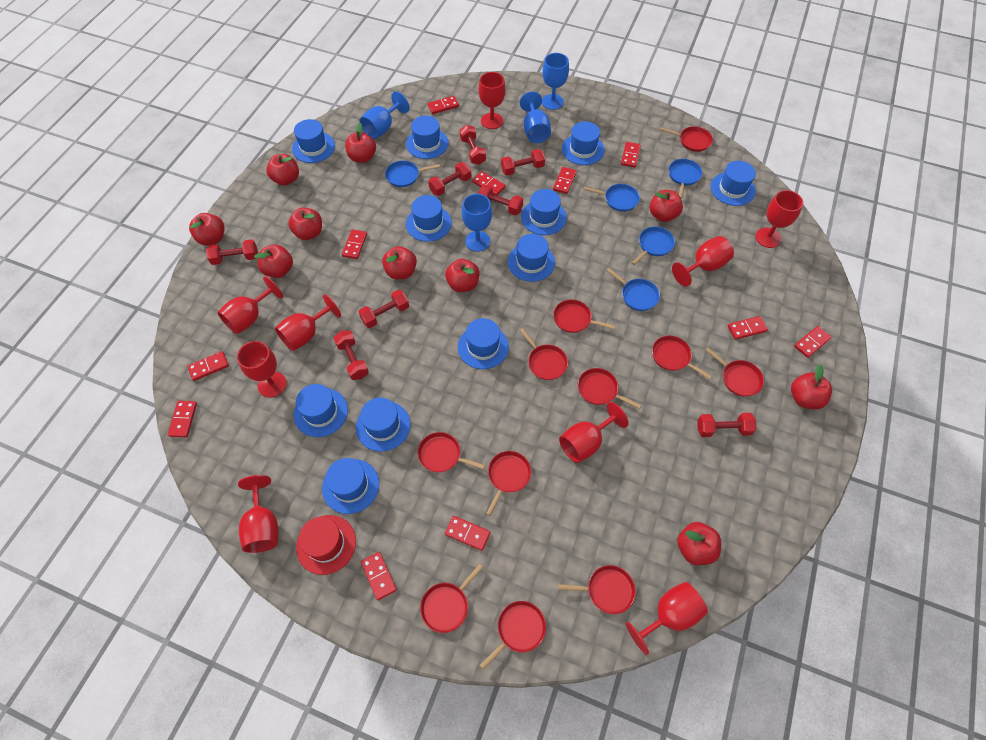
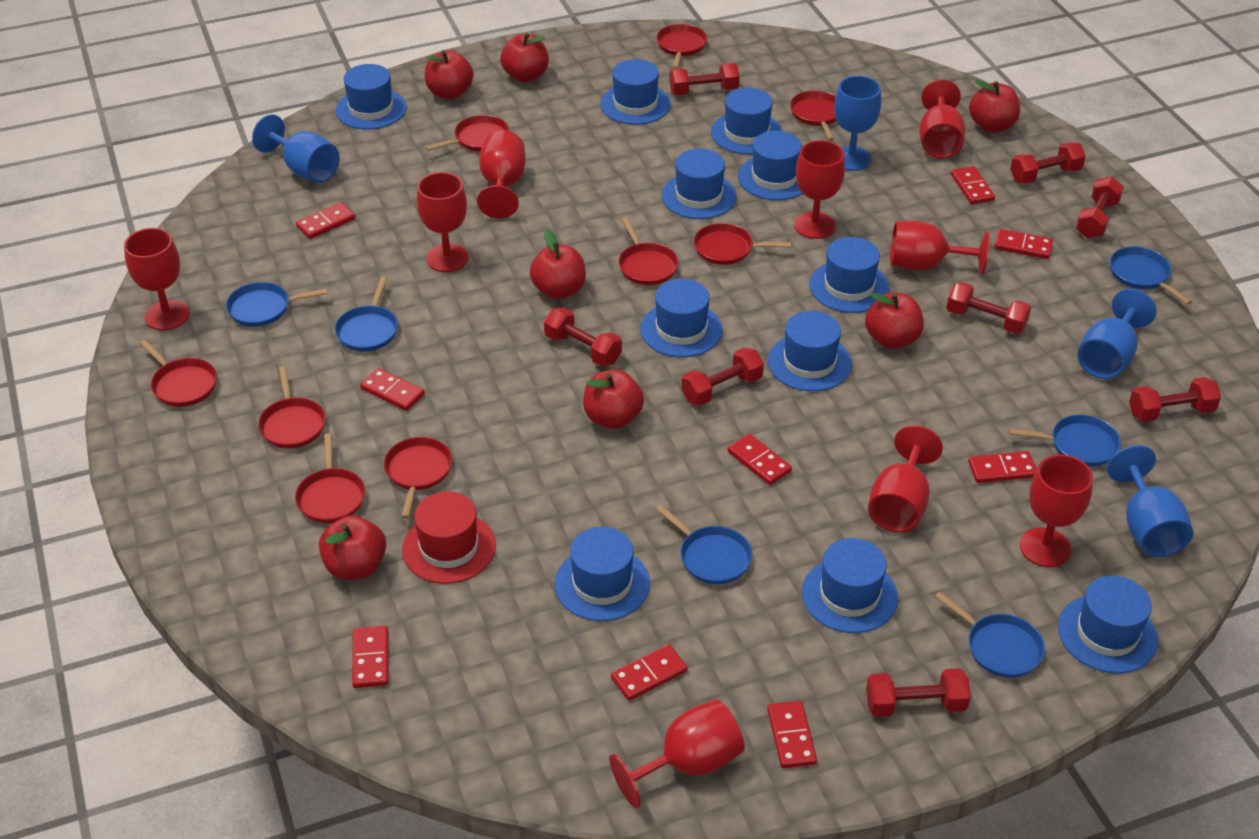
blue pan: [385,160,440,187] [584,184,640,212] [606,268,660,311] [632,226,675,265] [668,159,702,199] = 5 -> [226,282,328,327] [335,276,398,352] [655,504,752,584] [935,592,1045,678] [1009,415,1121,467] [1110,246,1192,305] = 6
red apple: [189,213,225,246] [254,245,293,278] [266,154,299,186] [288,208,322,240] [345,122,376,163] [382,246,417,279] [445,259,480,292] [650,190,683,222] [677,522,721,565] [791,364,832,409] = 10 -> [319,515,386,580] [425,50,474,99] [500,33,549,82] [530,229,586,299] [583,370,644,429] [865,292,924,349] [969,79,1020,132] = 7
red domino: [168,401,197,437] [187,351,229,381] [342,229,367,259] [361,552,397,600] [427,96,459,114] [445,516,491,551] [472,171,506,196] [553,167,577,194] [621,142,641,168] [728,316,768,340] [794,326,832,358] = 11 -> [296,202,356,239] [352,626,388,688] [360,368,425,411] [611,644,688,701] [728,433,792,485] [767,701,817,768] [951,166,995,204] [968,451,1037,483] [994,229,1053,259] = 9
red pan: [418,432,485,472] [420,564,483,633] [480,601,546,670] [486,451,531,516] [520,328,568,380] [553,300,615,333] [558,565,636,614] [578,368,641,409] [652,336,712,379] [660,126,713,152] [706,347,764,397] = 11 -> [140,340,217,407] [258,366,326,448] [295,433,365,523] [384,437,452,519] [425,115,510,151] [618,217,679,285] [656,24,708,69] [693,223,791,265] [790,90,837,141] = 9

